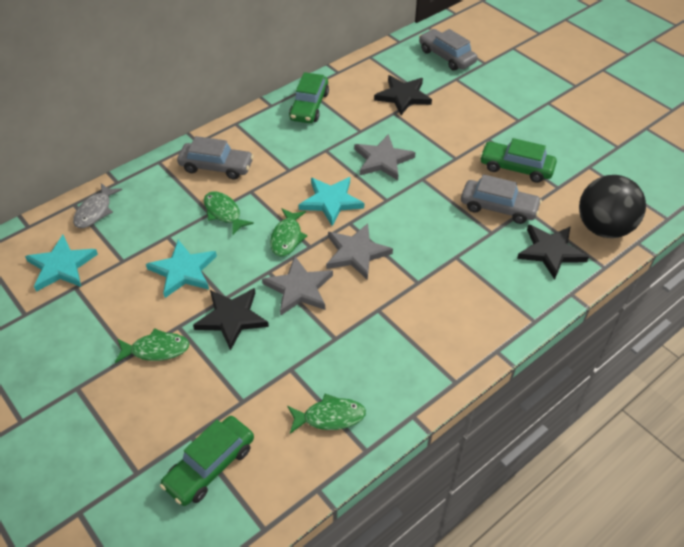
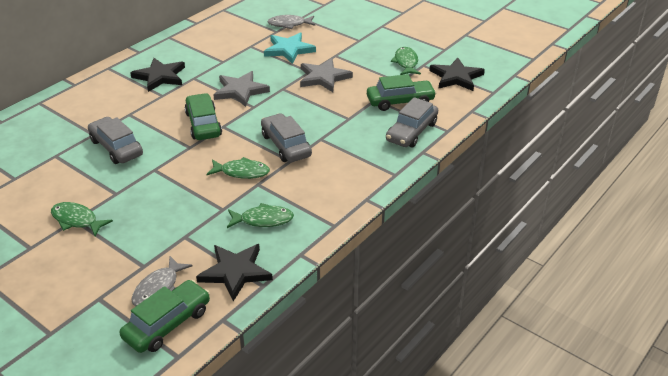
black ball: [579,175,646,238] = 1 -> none = 0
grey fish: [73,183,122,228] = 1 -> [131,256,193,307] [267,15,315,29] = 2
grey star: [262,256,333,316] [326,223,393,280] [354,134,416,180] = 3 -> [213,71,270,107] [300,58,353,92] = 2
turquoise star: [25,235,98,292] [146,240,217,298] [299,177,364,226] = 3 -> [264,32,316,64] = 1

